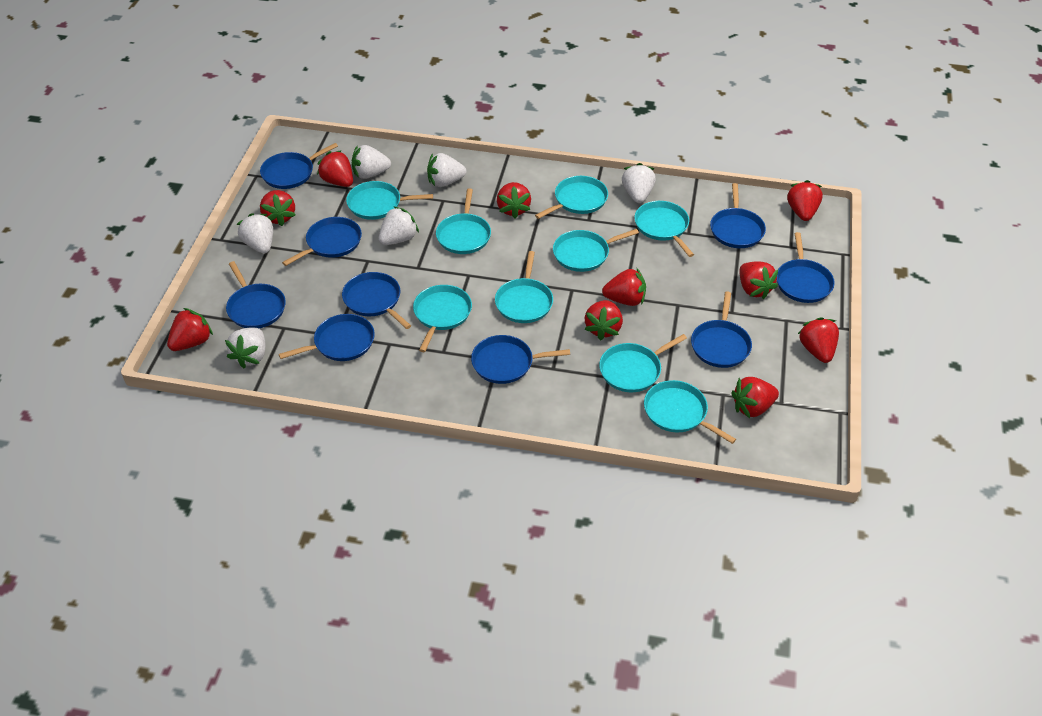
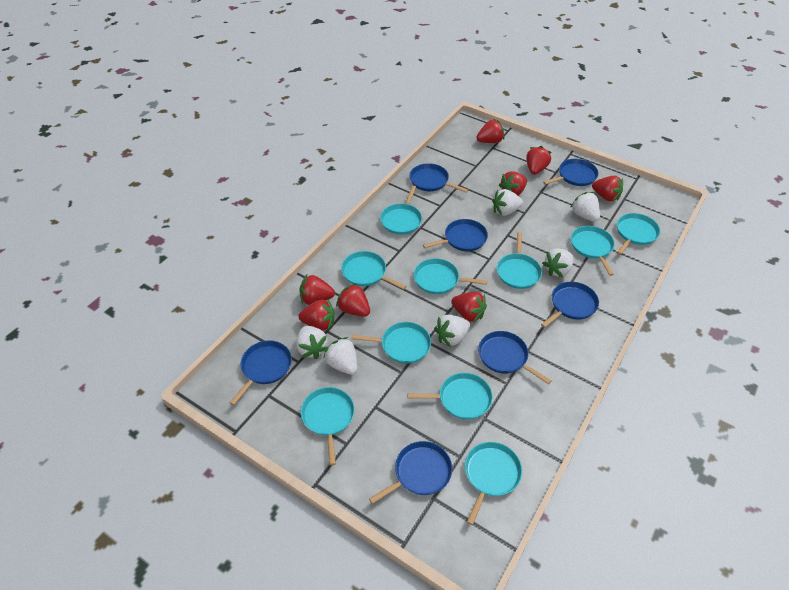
blue pan: [226,261,286,328] [260,143,338,189] [279,314,375,361] [282,217,362,266] [342,272,411,329] [471,335,570,384] [691,292,752,368] [710,183,766,248] [777,232,835,303] = 9 -> [230,340,292,405] [369,441,452,504] [409,163,468,193] [423,219,488,251] [478,331,551,385] [541,282,599,328] [543,159,599,186] = 7
red strawberry: [167,308,213,351] [260,190,296,226] [317,150,353,187] [497,182,531,219] [585,300,623,340] [602,268,646,306] [731,377,779,418] [739,261,778,299] [787,180,823,221] [798,317,839,363] = 10 -> [299,275,335,305] [299,300,334,331] [336,283,370,317] [451,292,487,323] [477,119,504,143] [499,171,527,195] [526,146,552,175] [592,176,623,202] = 8
turquoise pan: [346,181,433,220] [413,285,472,352] [436,188,491,254] [495,251,553,323] [535,176,608,219] [553,229,639,272] [599,334,687,392] [634,201,694,257] [644,380,736,444] = 9 -> [301,387,355,465] [341,251,406,290] [351,322,431,364] [380,186,422,235] [408,373,493,420] [414,258,487,294] [465,442,522,525] [497,232,542,289] [571,226,615,276] [617,213,660,255] = 10

